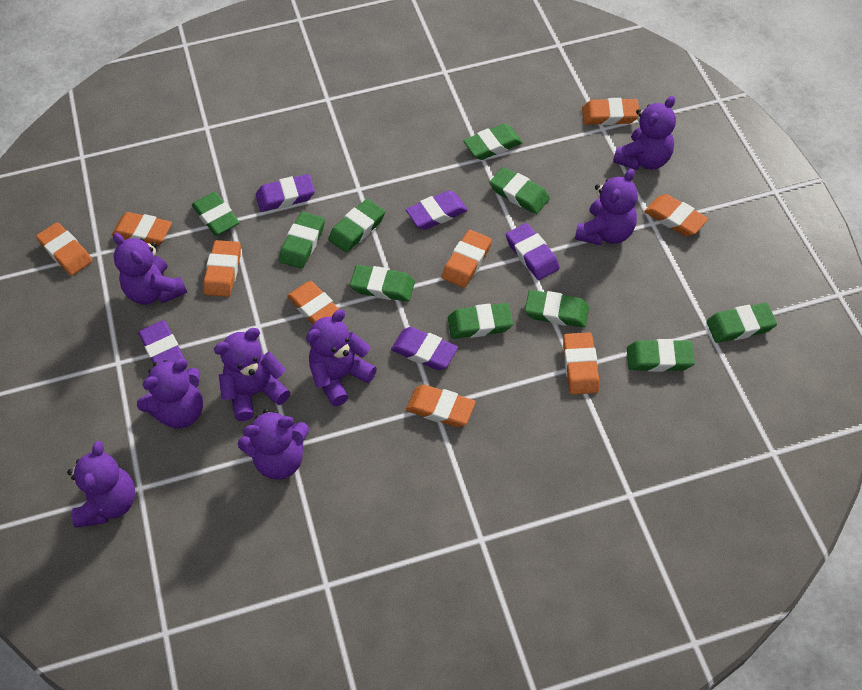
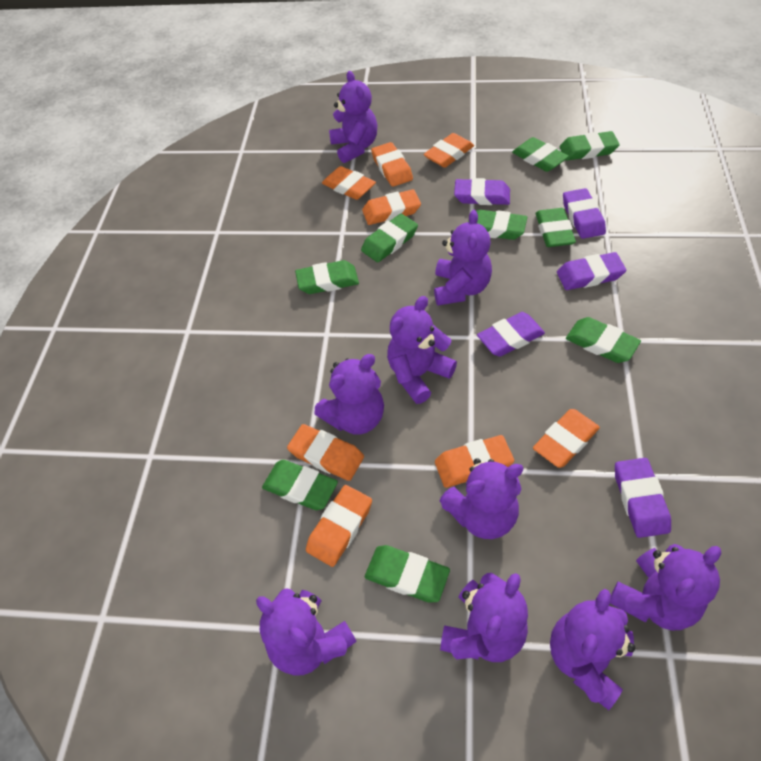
green eraser: [192,192,240,236] [279,212,325,269] [328,199,385,253] [350,265,415,302] [448,303,513,339] [463,124,523,160] [490,167,550,214] [525,290,589,328] [627,339,695,372] [706,303,777,343] = 10 -> [262,460,338,510] [295,260,359,294] [361,214,418,262] [365,545,450,602] [468,210,527,240] [512,137,569,172] [536,208,576,247] [560,131,620,161] [566,317,641,363] = 9
orange eraser: [36,222,93,276] [112,212,172,246] [203,240,241,297] [287,281,339,324] [406,385,476,427] [442,230,492,288] [563,332,599,395] [582,98,639,125] [644,194,708,236] = 9 -> [287,424,364,481] [306,485,372,567] [322,166,376,200] [362,189,421,225] [371,142,413,187] [423,133,474,168] [435,435,514,488] [533,409,600,468] = 8
purple teddy bear: [67,441,135,528] [113,233,187,305] [137,359,203,429] [214,328,290,421] [238,409,309,480] [306,309,377,406] [575,168,638,245] [613,96,676,170] = 8 -> [256,588,357,676] [314,354,384,435] [329,71,377,163] [387,296,457,404] [434,210,492,305] [439,458,523,539] [440,573,528,662] [550,589,635,710] [610,544,721,631] = 9

